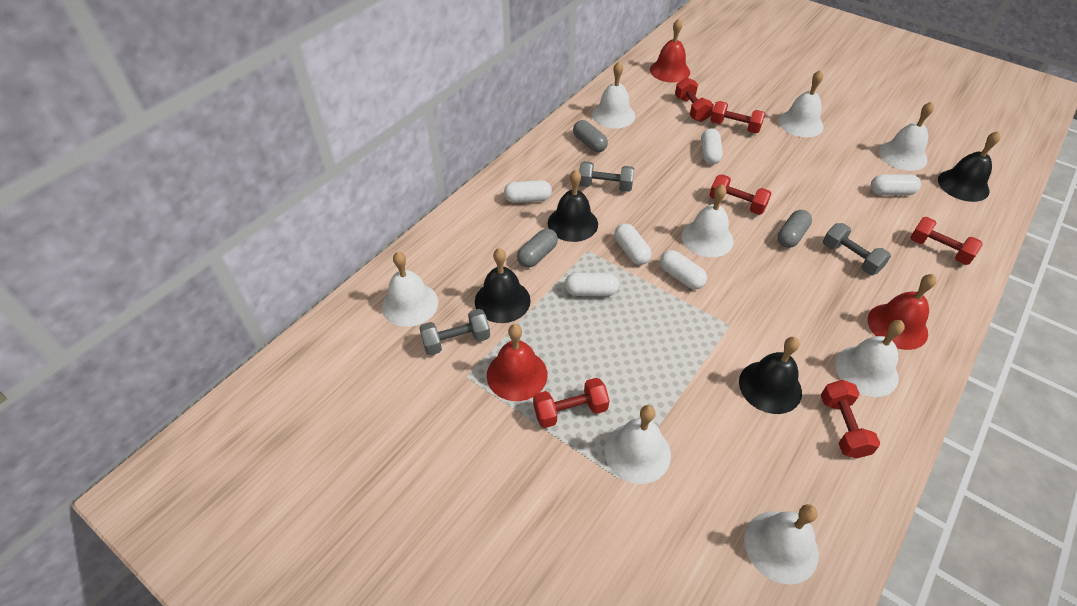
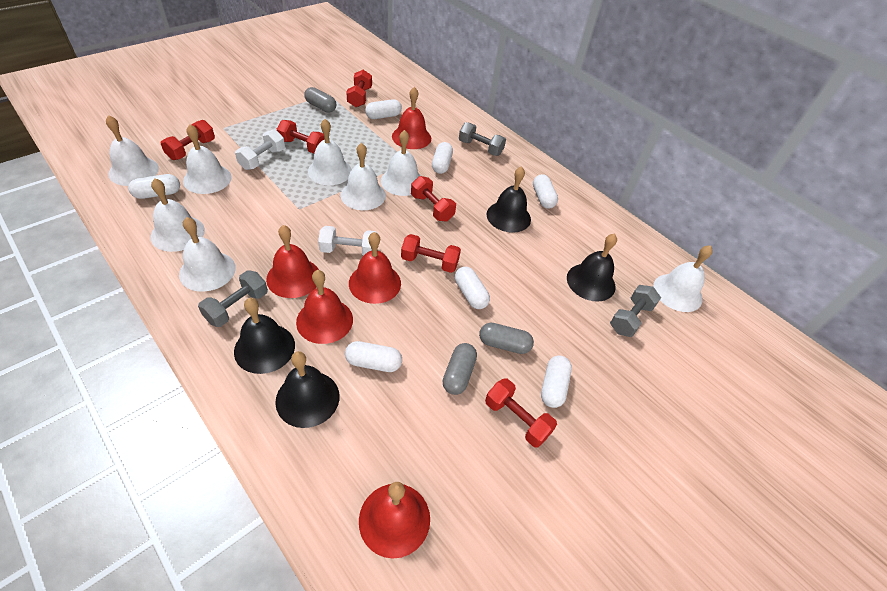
red bell: [487,324,547,401] [650,19,690,83] [868,274,937,350] = 3 -> [266,225,319,298] [296,270,353,344] [349,232,401,304] [359,482,430,559] [392,87,431,149] = 5
white capsule: [504,180,552,203] [565,273,619,296] [614,223,651,265] [660,250,707,289] [701,128,723,164] [871,174,921,195] = 6 -> [128,174,180,199] [345,341,402,372] [365,99,402,119] [432,142,453,174] [455,267,490,309] [533,174,558,209] [541,355,572,408] = 7
white dumbbell: none = 0 -> [235,129,285,170] [318,226,377,256] = 2

